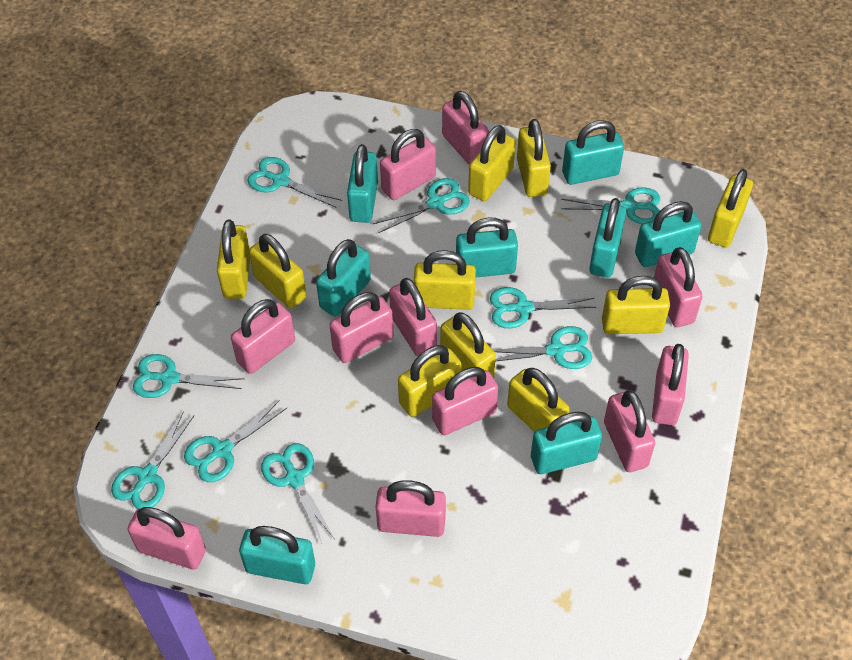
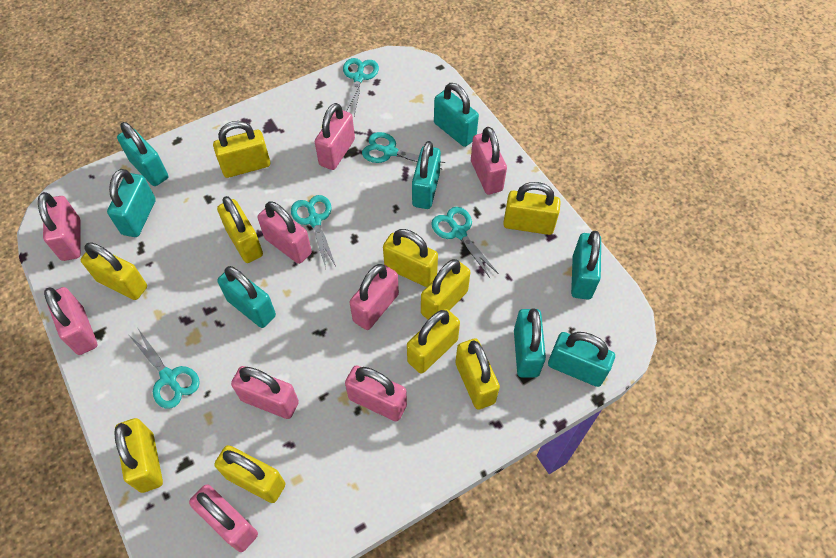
pink padlock: [127,507,206,570] [231,299,295,374] [329,292,394,363] [375,480,446,537] [380,129,436,200] [389,278,437,357] [432,367,498,435] [442,91,489,165] [604,390,655,472] [652,344,689,425] [654,247,703,327] = 11 -> [38,192,81,261] [44,287,97,355] [189,484,258,552] [231,366,299,419] [257,201,312,264] [315,103,355,170] [345,365,407,422] [350,264,399,330] [471,127,507,194] = 9
turquoise scissors: [111,411,194,509] [133,354,244,398] [184,401,287,482] [247,157,342,207] [261,443,334,543] [373,178,470,233] [490,287,596,328] [493,326,592,369] [561,187,660,224] = 9 -> [130,327,200,409] [291,195,336,268] [343,58,379,116] [362,132,446,169] [431,207,499,278] = 5

